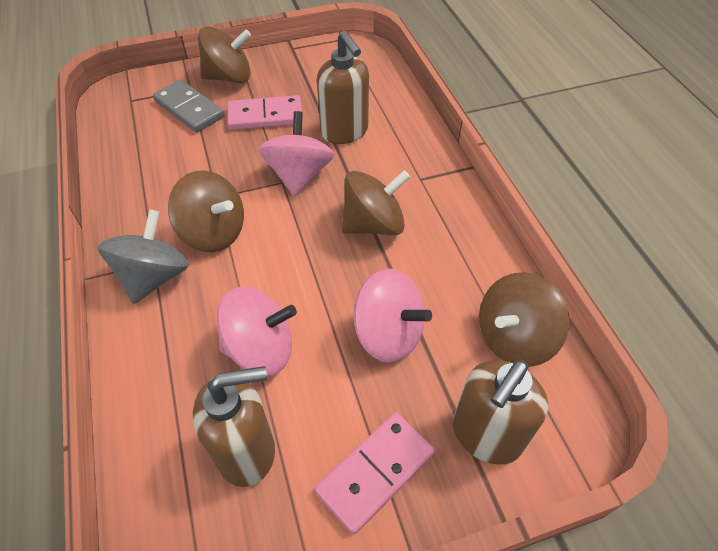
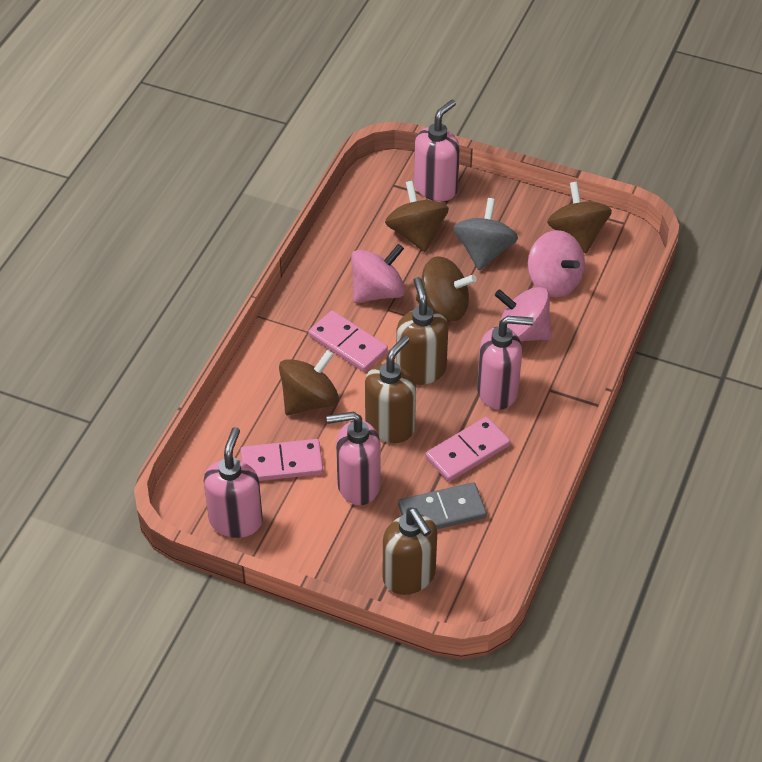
pink domino: [227,95,303,130] [315,413,435,535] = 2 -> [240,439,323,481] [308,310,388,372] [426,417,510,482] = 3
pink soap dispenser: none = 0 -> [204,427,263,538] [326,412,380,505] [414,100,460,201] [477,316,534,410] = 4

